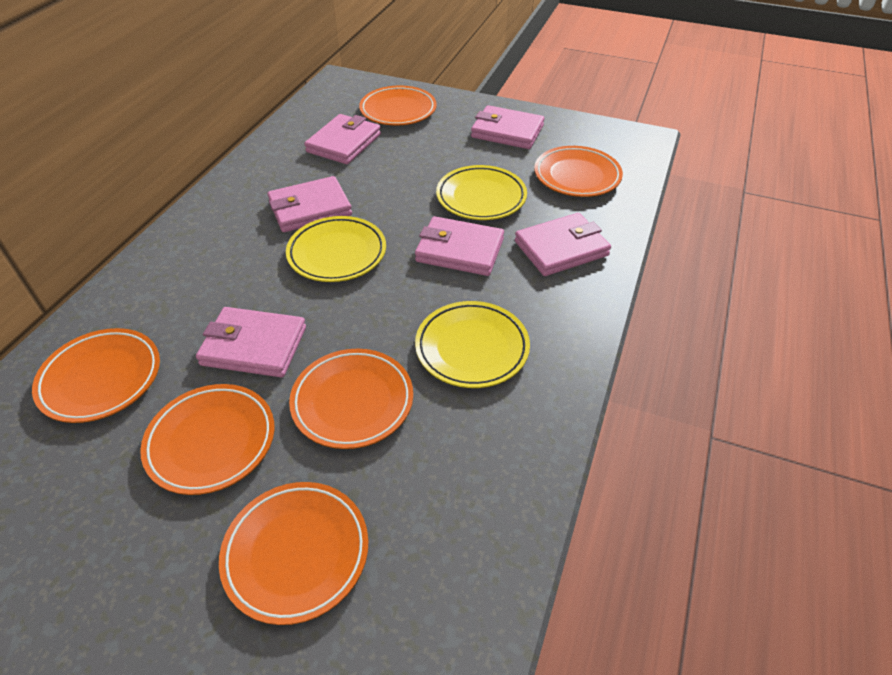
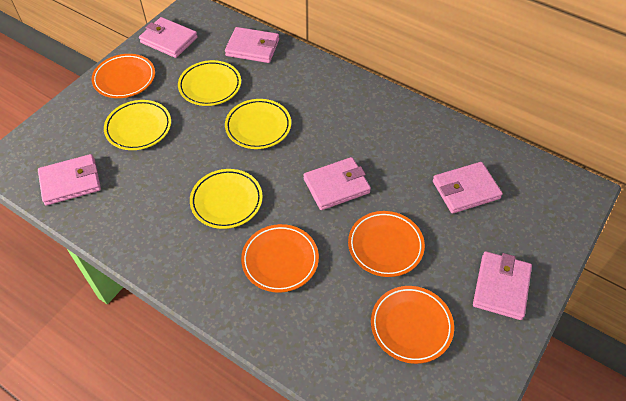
orange plate: [32,328,160,423] [140,384,274,495] [219,482,368,625] [289,349,413,449] [359,85,437,126] [534,146,623,197] = 6 -> [92,54,155,98] [241,224,319,293] [348,211,425,277] [371,286,454,364] = 4
yellow plate: [286,216,386,282] [415,301,530,388] [436,165,527,220] = 3 -> [104,100,171,150] [178,60,241,106] [190,169,263,229] [225,99,291,149] = 4

